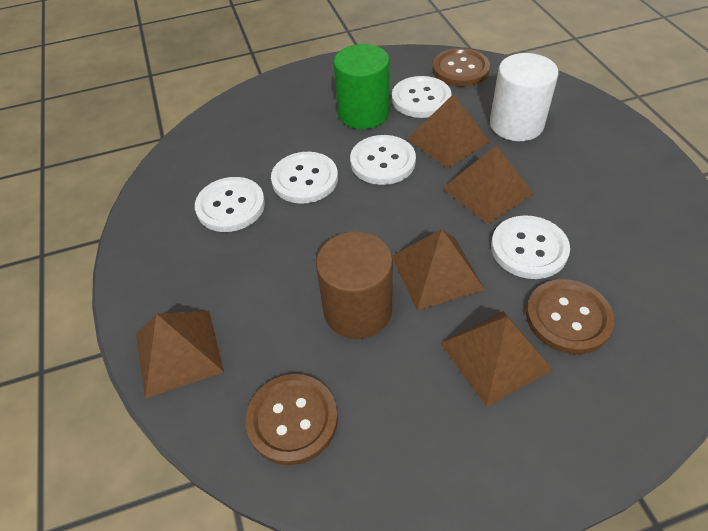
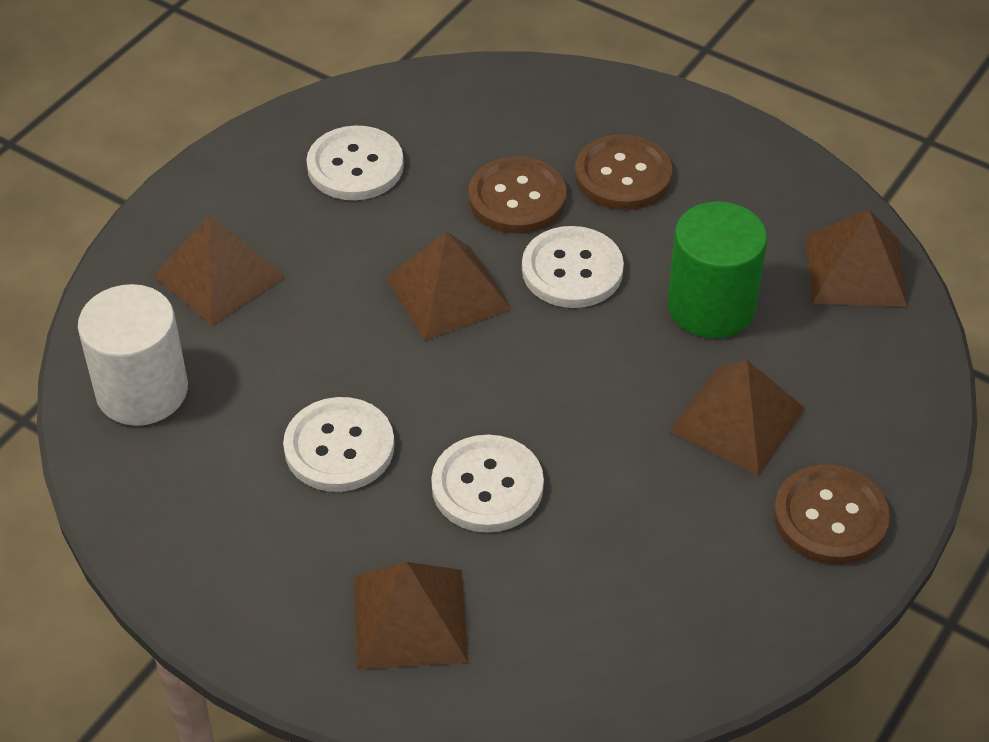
brown cylinder: [316,232,393,339] = 1 -> none = 0
white button: [195,177,265,232] [271,152,338,204] [350,135,416,185] [392,76,452,118] [491,215,570,279] = 5 -> [283,397,394,492] [306,125,404,200] [431,435,544,533] [522,226,624,308] = 4

